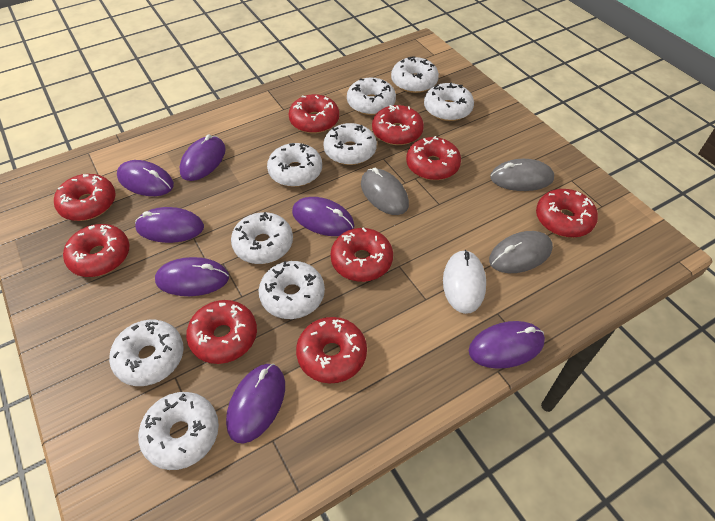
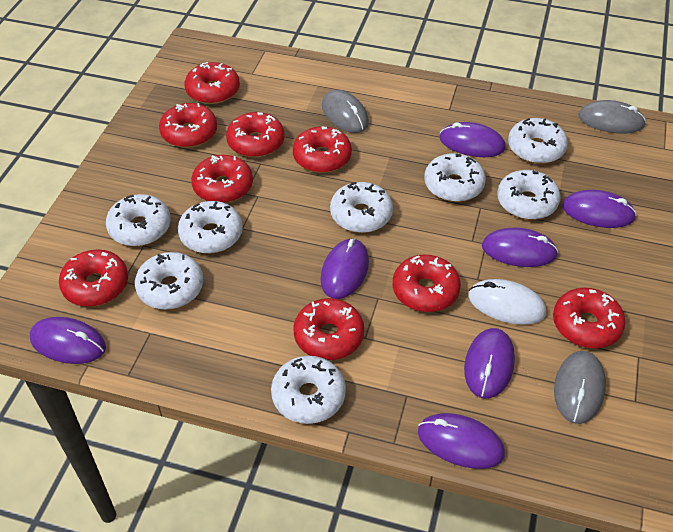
white donut: [109,320,183,386] [138,392,219,470] [231,212,293,264] [258,261,325,319] [267,143,322,187] [323,123,377,165] [347,78,396,115] [391,56,439,93] [424,82,474,121] = 9 -> [106,194,171,246] [135,252,203,310] [178,201,243,254] [271,356,346,424] [330,182,393,233] [424,153,486,202] [497,170,561,220] [508,118,568,164] = 8

